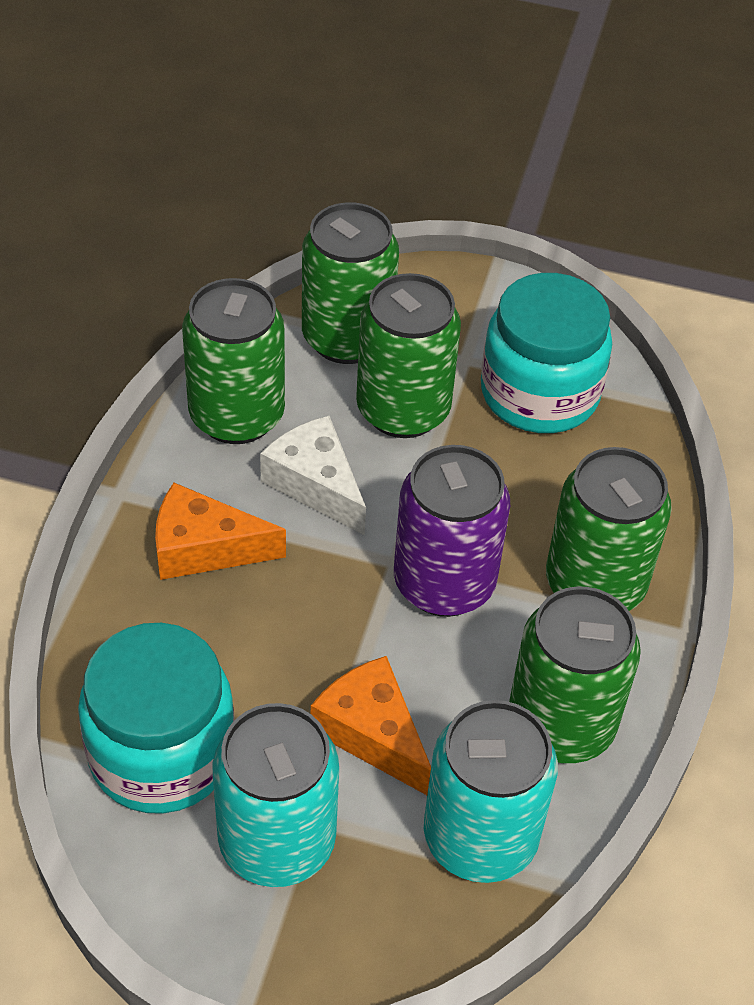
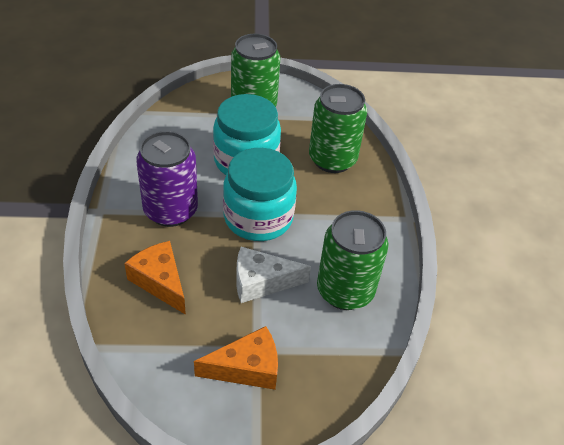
green can: [182,278,285,444] [302,202,399,364] [356,273,461,438] [509,587,641,763] [546,447,672,611] = 5 -> [231,34,280,107] [309,84,367,173] [317,210,389,310] = 3
turquoise can: [213,703,339,887] [424,700,558,883] = 2 -> none = 0

